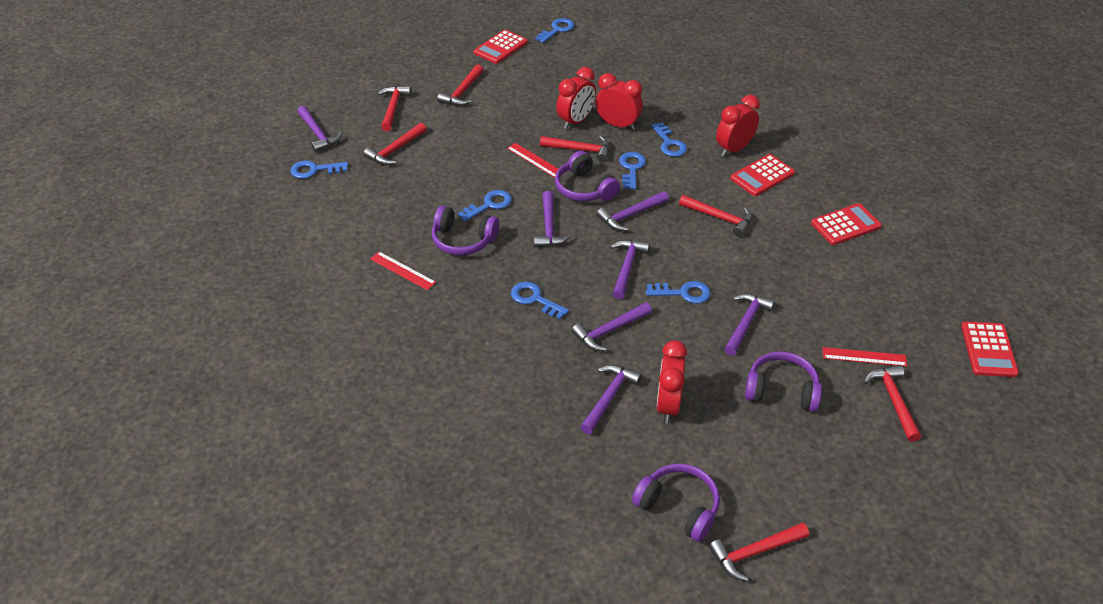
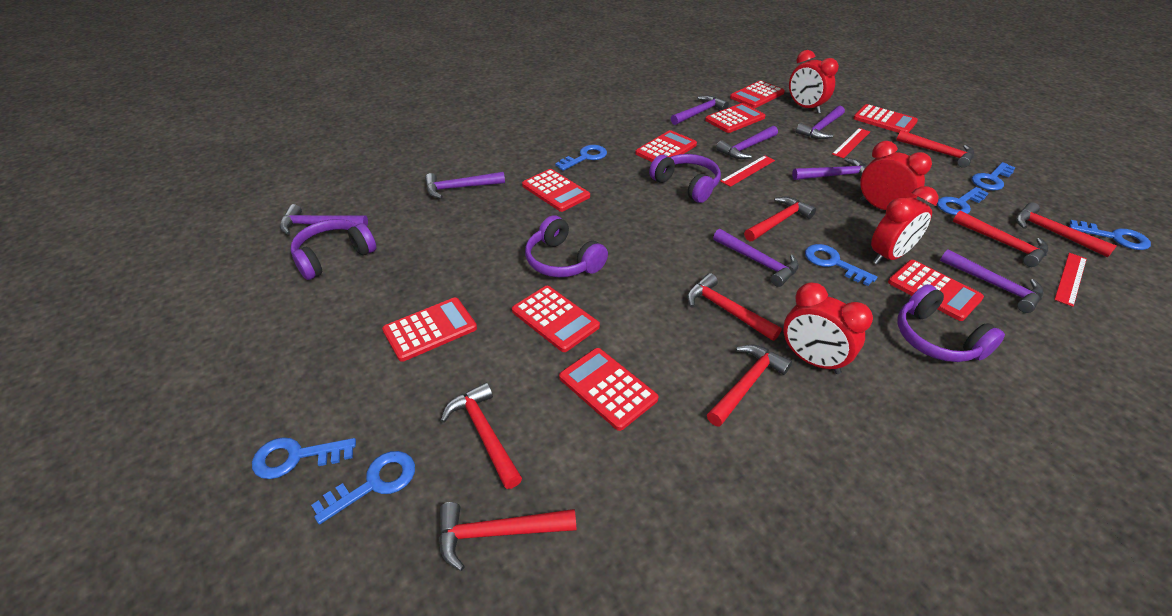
purple hammer: [297,106,342,152] [534,191,571,247] [571,302,652,351] [580,365,642,434] [597,191,669,231] [610,240,650,299] [724,293,775,356] = 7 -> [280,204,368,235] [425,172,505,199] [671,95,729,125] [713,229,799,287] [716,126,778,159] [792,158,866,180] [796,106,845,139] [940,249,1044,313] = 8
red calculator: [474,30,528,64] [730,154,795,196] [811,203,882,245] [961,321,1019,377] = 4 -> [382,297,477,362] [512,286,600,352] [522,169,590,212] [559,348,659,431] [635,130,697,162] [705,103,766,133] [730,81,785,108] [853,104,918,133] [888,260,984,321] = 9
red hammer: [363,123,427,165] [378,86,411,131] [437,64,483,106] [540,136,609,162] [679,195,752,237] [709,523,809,581] [864,365,921,442] = 7 -> [439,502,577,571] [440,382,522,489] [687,273,782,341] [707,345,792,427] [744,197,816,242] [896,130,974,168] [953,211,1048,267] [1016,203,1117,258] = 8

